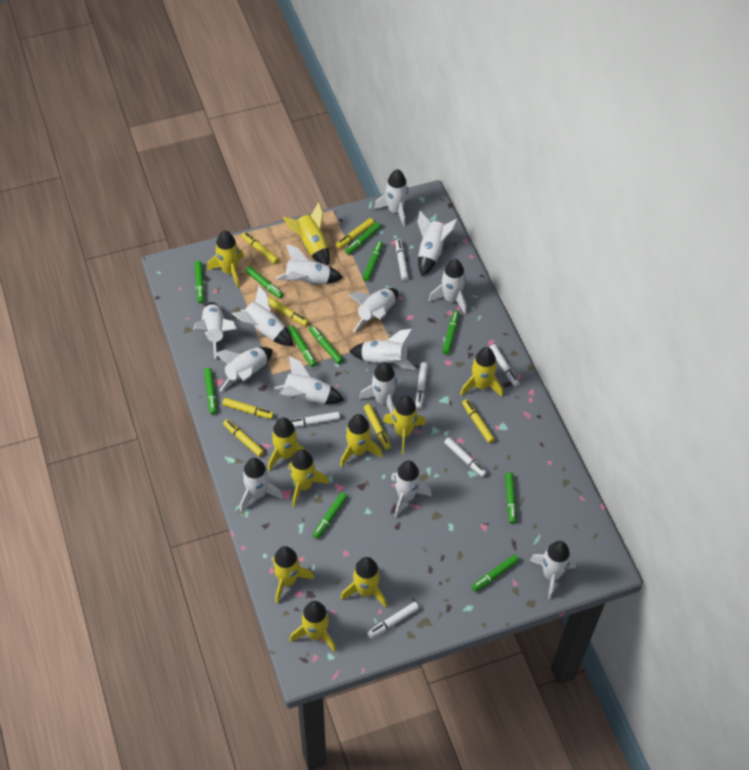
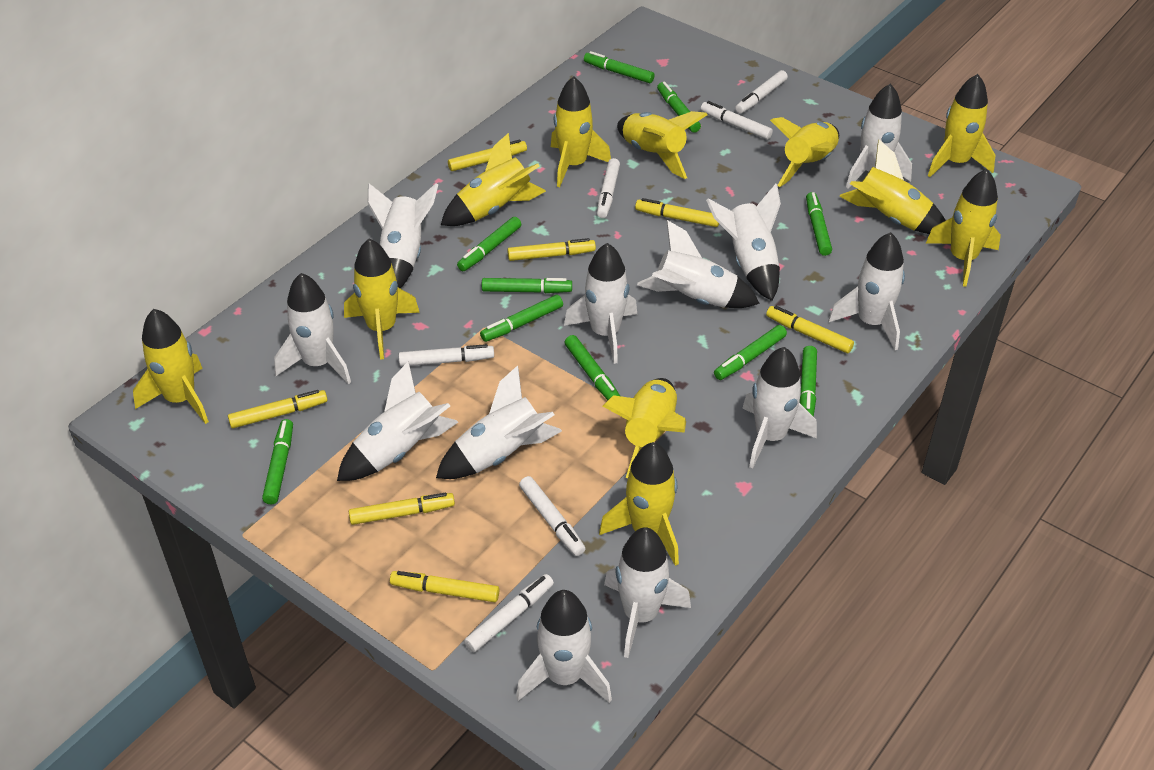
green marker: [195,261,205,304] [204,368,217,414] [245,266,284,299] [288,326,317,367] [309,326,343,364] [313,492,348,539] [345,222,381,255] [363,241,383,281] [442,311,459,354] [471,554,519,592] [505,472,517,524] = 11 -> [262,419,293,504] [457,217,521,271] [480,295,563,342] [482,278,572,293] [565,335,620,400] [584,51,655,83] [657,82,701,133] [714,325,787,380] [800,346,817,417] [806,192,832,256] = 10
white rocket: [194,302,237,359] [214,347,273,391] [232,285,293,346] [240,458,283,512] [274,356,344,404] [276,244,343,285] [349,288,398,333] [349,329,416,370] [359,362,397,413] [374,169,410,227] [391,460,432,518] [418,211,458,276] [428,259,467,314] [530,541,576,599] = 14 -> [274,273,351,384] [337,361,458,481] [368,183,438,288] [436,365,562,479] [516,590,612,703] [564,243,637,364] [604,527,691,658] [637,220,760,308] [706,184,781,301] [742,347,817,468] [828,232,905,350] [846,84,912,189] = 12
yellow rocket: [207,231,244,288] [268,417,307,471] [272,546,314,604] [283,202,330,265] [288,449,329,507] [290,601,336,652] [340,414,383,467] [341,557,387,608] [383,395,426,454] [460,347,503,397] = 10 -> [133,309,209,424] [344,238,420,360] [441,133,546,226] [551,76,611,187] [599,442,679,566] [603,378,686,478] [617,111,707,179] [770,117,839,187] [839,139,946,234] [926,169,1001,287] [928,74,995,177] = 11

